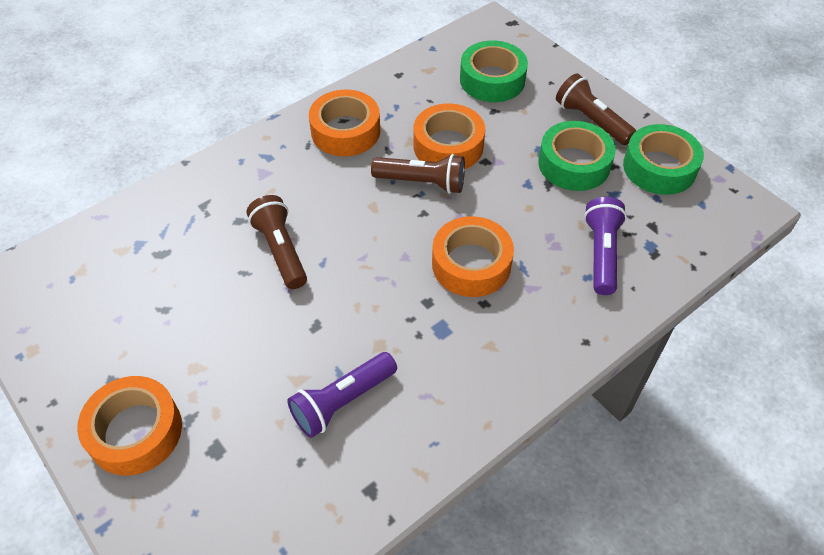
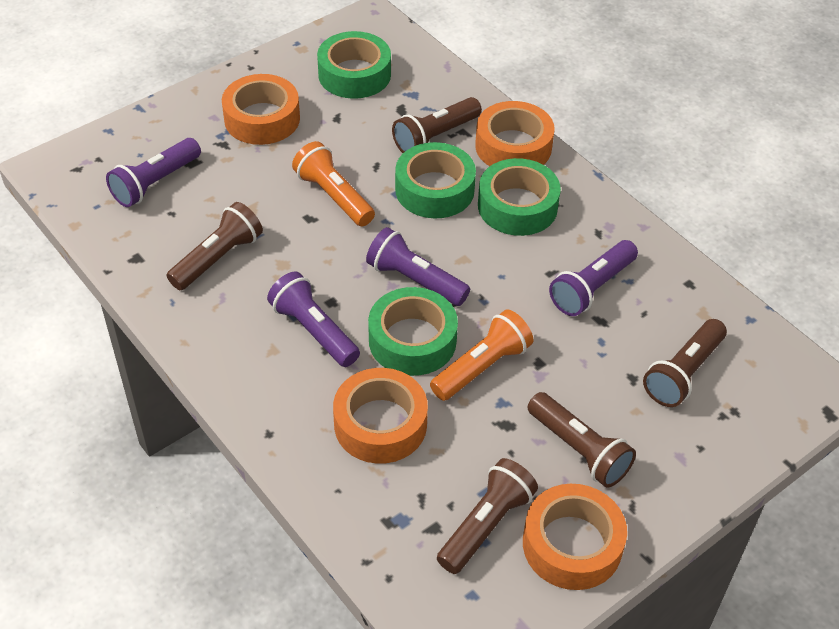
brown flashlight: [247,195,307,289] [371,154,465,194] [556,73,636,145] = 3 -> [167,202,263,290] [392,97,482,153] [437,458,538,574] [527,392,636,488] [643,319,727,407] = 5
green tape: [460,40,528,102] [538,121,616,191] [623,124,704,195] = 3 -> [317,31,391,99] [368,287,458,376] [395,142,476,218] [478,158,561,236] = 4
orange flashlight: none = 0 -> [292,141,375,226] [430,309,534,401] = 2
purple flashlight: [287,352,397,438] [584,197,627,295] = 2 -> [106,138,201,207] [267,271,360,367] [366,227,470,306] [549,240,638,316] = 4

